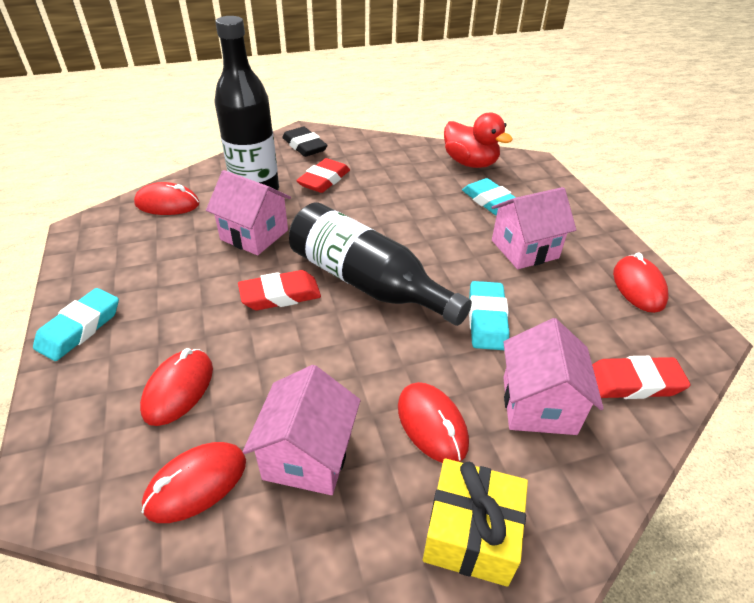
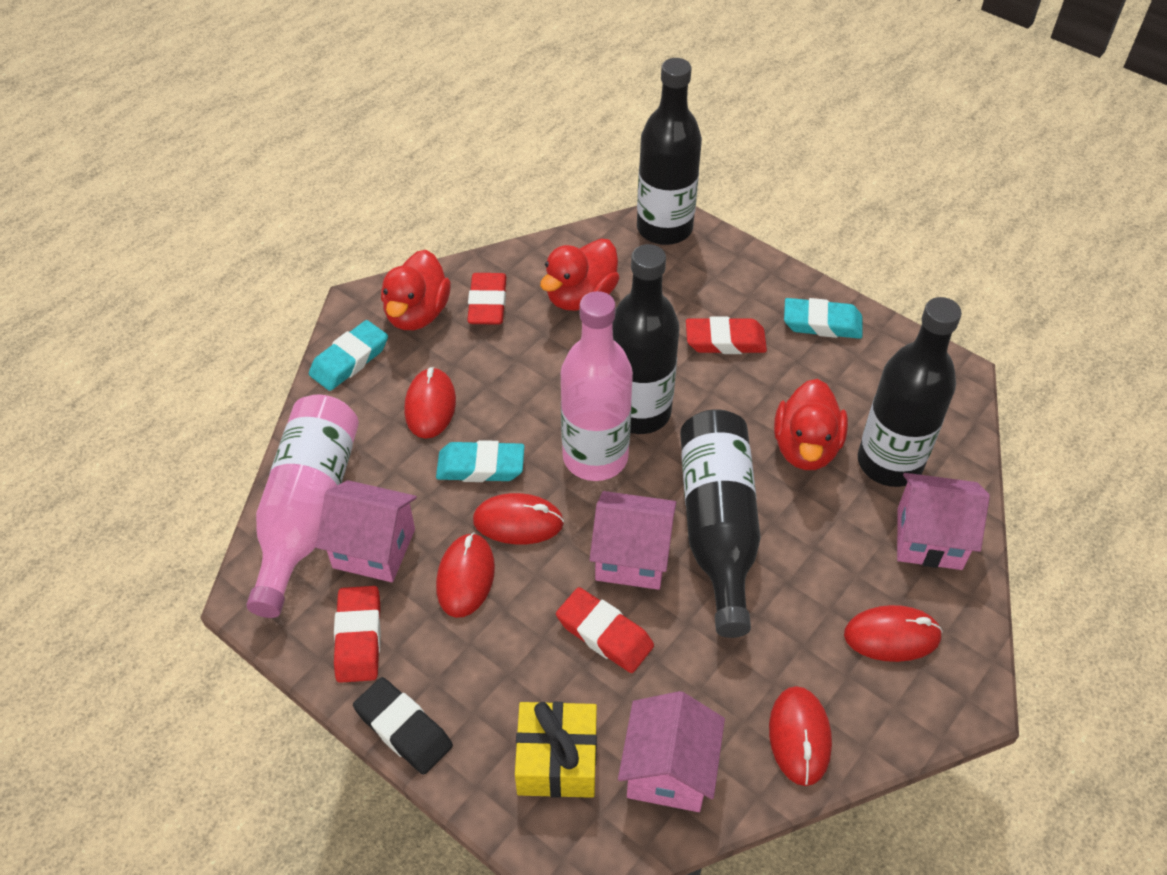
black bottle: [214,16,279,190] [289,202,472,326] = 2 -> [613,244,680,434] [637,58,702,245] [680,409,761,638] [858,297,962,487] = 4
pink bottle: none = 0 -> [246,395,359,618] [561,291,633,481] = 2
red duck: [444,112,513,168] = 1 -> [381,250,451,330] [540,239,619,311] [774,379,848,470] = 3
red eraser: [238,270,321,310] [296,158,350,193] [592,356,691,399] = 3 -> [334,586,381,683] [467,273,506,325] [556,587,654,673] [686,317,767,354] = 4

